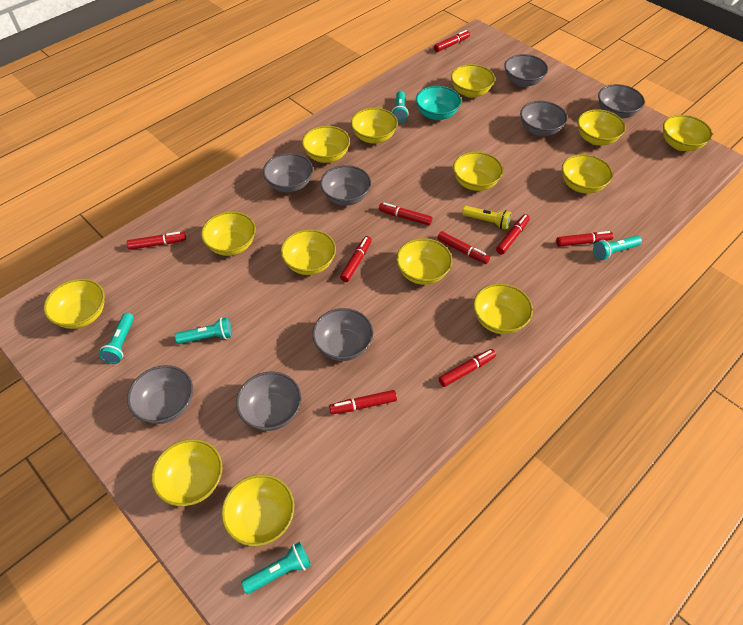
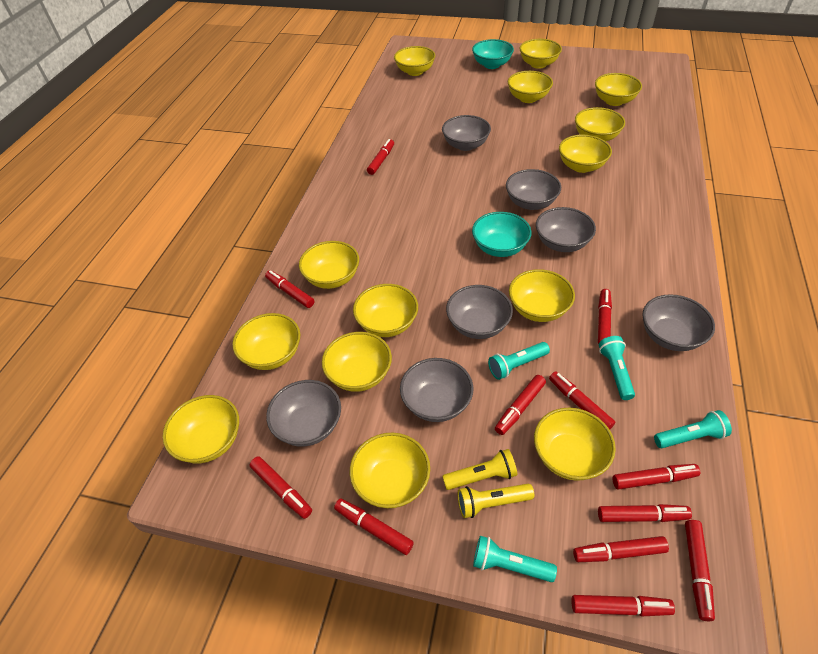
grey bowl: [127,365,193,424] [236,371,301,431] [263,153,313,192] [312,308,373,361] [320,165,371,206] [504,54,548,87] [520,101,567,136] [598,84,645,119] = 8 -> [266,380,341,447] [400,358,473,422] [442,115,491,151] [446,285,513,339] [506,169,561,210] [536,207,596,252] [642,294,715,351] = 7
red marker: [126,232,186,250] [329,390,397,414] [340,236,372,282] [379,203,432,225] [434,30,470,52] [437,231,490,264] [438,349,496,387] [496,214,530,254] [556,231,613,247] = 9 -> [250,457,312,519] [265,270,315,308] [334,498,414,555] [367,139,394,175] [495,375,546,435] [549,371,615,429] [571,595,675,617] [573,536,669,562] [598,289,612,344] [598,504,692,522] [613,464,700,490] [685,520,715,621] = 12
turquoise bowl: [416,86,461,120] = 1 -> [472,39,514,69] [472,212,532,257] = 2
turquoise flashlight: [99,313,134,364] [175,317,232,344] [241,542,311,594] [392,91,408,123] [593,236,642,260] = 5 -> [473,536,557,582] [488,342,550,380] [599,336,635,400] [654,410,732,448] = 4
yellow flashlight: [462,206,511,230] = 1 -> [442,449,517,490] [458,484,534,518] = 2

